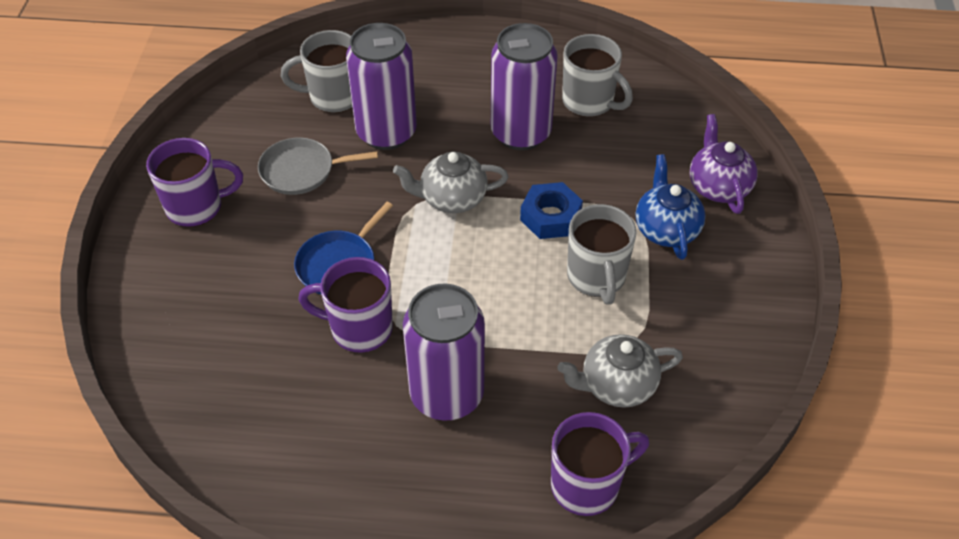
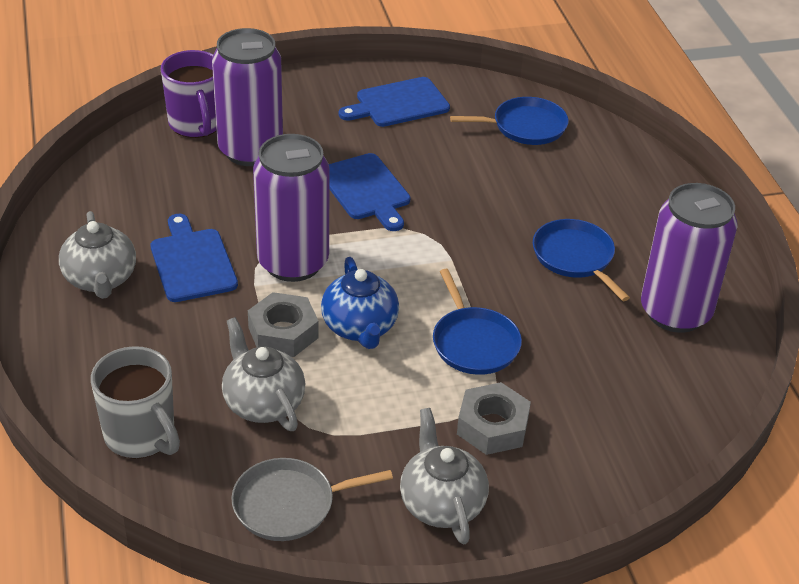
blue cutting board: none = 0 -> [150,214,238,302] [329,153,410,231] [339,77,450,127] = 3
blue nut: [520,182,583,239] = 1 -> none = 0
blue pan: [294,202,393,294] = 1 -> [433,269,522,375] [450,97,569,145] [533,219,630,301] = 3
grey mug: [281,30,352,113] [562,34,633,117] [567,204,637,305] = 3 -> [91,346,180,459] = 1
grey nut: none = 0 -> [248,292,319,357] [457,382,531,455] = 2
grey teapot: [393,152,509,213] [557,334,683,408] = 2 -> [59,211,136,299] [222,317,305,431] [400,408,489,544] = 3
purple mug: [146,138,243,227] [298,257,393,353] [551,412,649,516] = 3 -> [161,50,216,138] = 1
purple teapot: [690,114,758,214] = 1 -> none = 0

